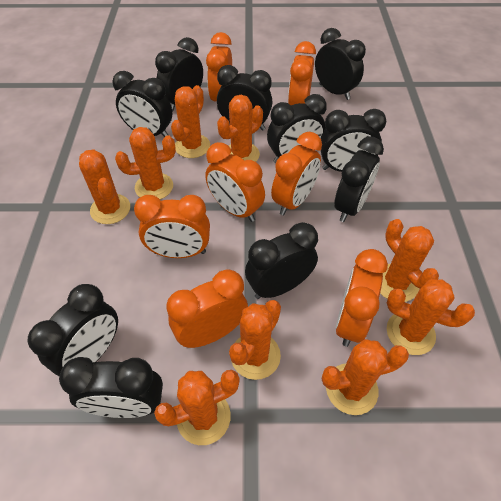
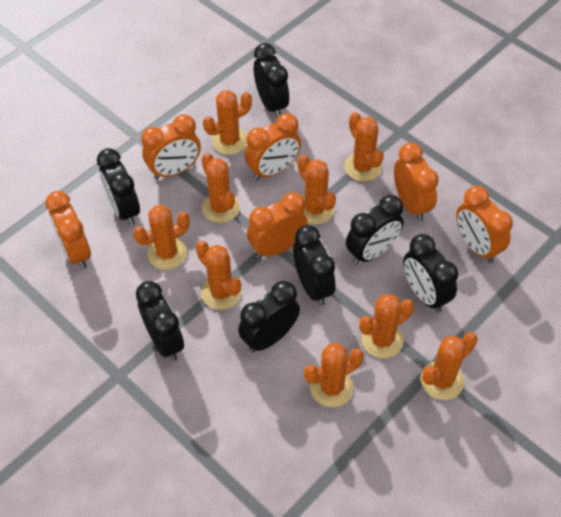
black clock: [28,284,118,376] [59,357,163,418] [112,71,172,137] [155,37,203,112] [217,65,272,131] [245,222,318,299] [267,94,327,163] [315,28,366,100] [320,109,386,172] [334,136,384,222] = 10 -> [97,148,140,226] [136,281,184,361] [238,281,300,353] [254,43,289,118] [293,225,336,306] [346,195,404,265] [403,234,458,312] = 7
orange clock: [134,195,210,258] [166,269,248,348] [205,142,265,222] [206,32,232,110] [271,132,322,216] [288,41,316,105] [336,249,388,347] = 7 -> [45,191,91,269] [141,114,201,179] [245,113,301,180] [247,192,308,258] [394,143,439,221] [456,186,513,263] = 6

